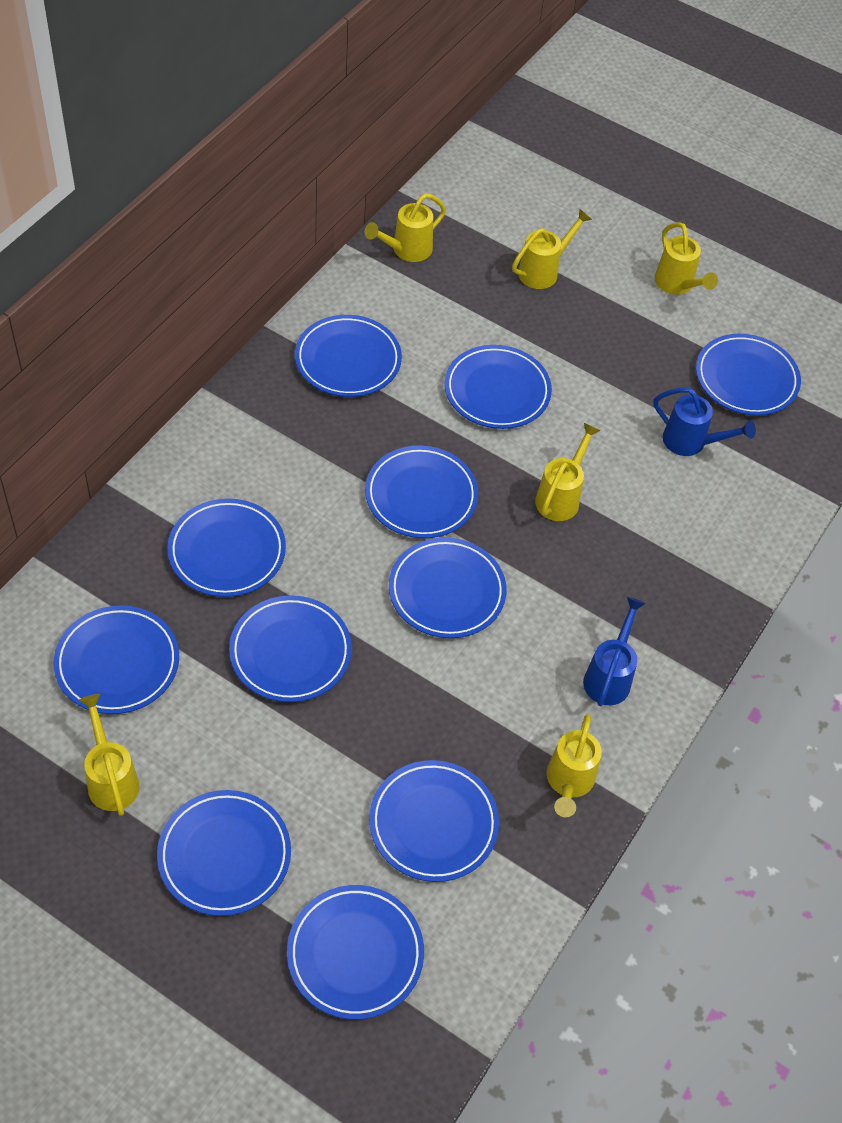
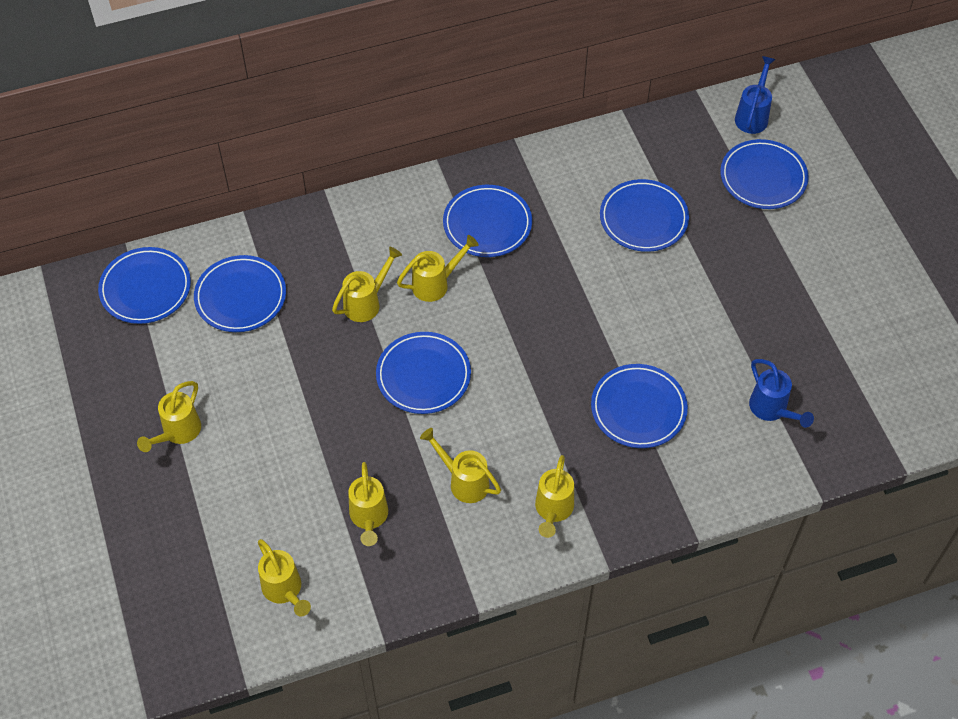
blue plate: [53,605,179,714] [157,790,291,916] [167,498,286,597] [229,595,352,702] [287,885,424,1020] [295,315,402,397] [365,445,478,538] [369,760,499,882] [389,537,507,638] [445,345,552,429] [696,334,801,416] = 11 -> [98,247,191,324] [194,255,286,332] [376,332,471,414] [443,185,532,257] [591,364,688,448] [600,179,689,252] [720,139,809,209] = 7
yellow watering can: [79,694,140,816] [365,193,446,262] [512,209,592,289] [535,423,601,521] [547,714,602,817] [655,222,718,295] = 6 -> [137,381,201,452] [258,539,311,617] [332,247,402,322] [348,462,388,546] [397,235,479,302] [420,428,501,503] [535,455,574,538] = 7

